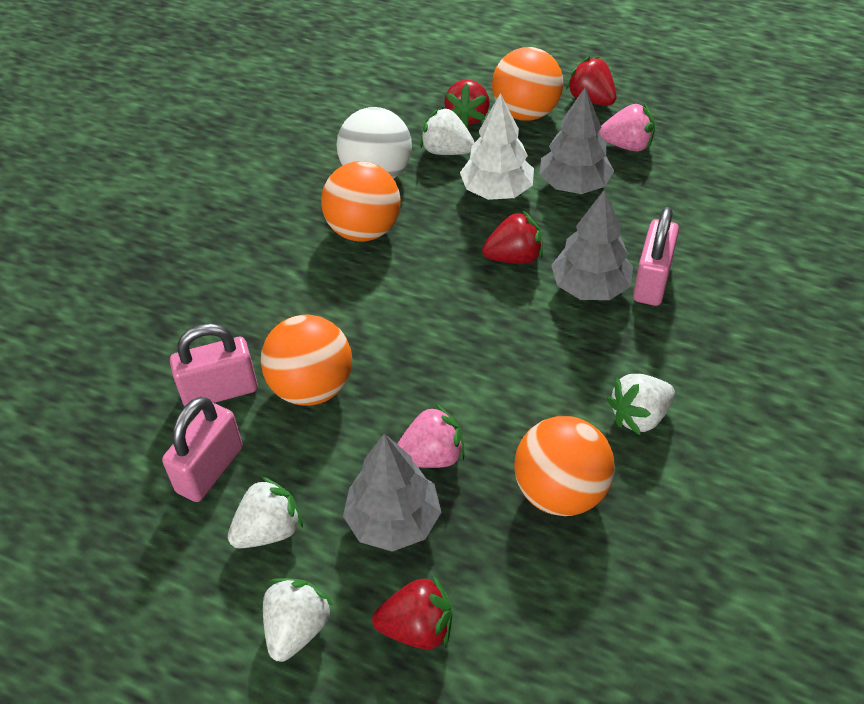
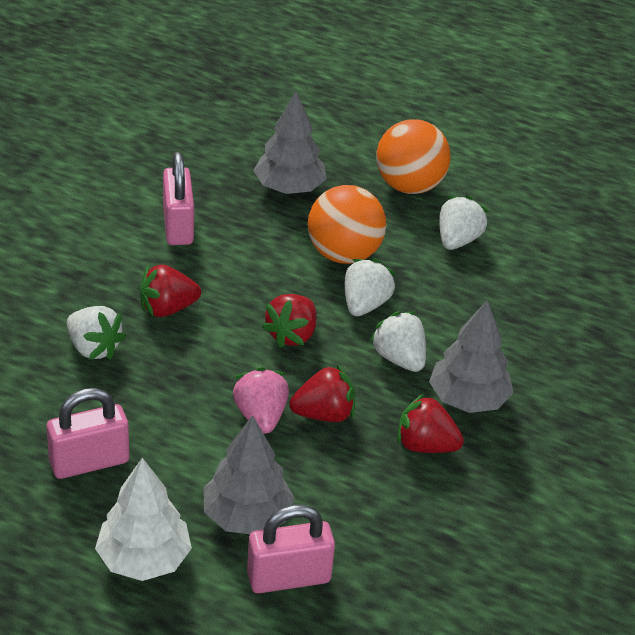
orange ball: [261,315,352,406] [321,161,401,242] [492,47,563,121] [514,416,615,516] = 4 -> [308,185,386,264] [376,119,451,194] = 2
pink strawberry: [397,404,465,468] [599,104,655,152] = 2 -> [233,367,289,434] = 1
white ball: [336,107,412,179] = 1 -> none = 0

